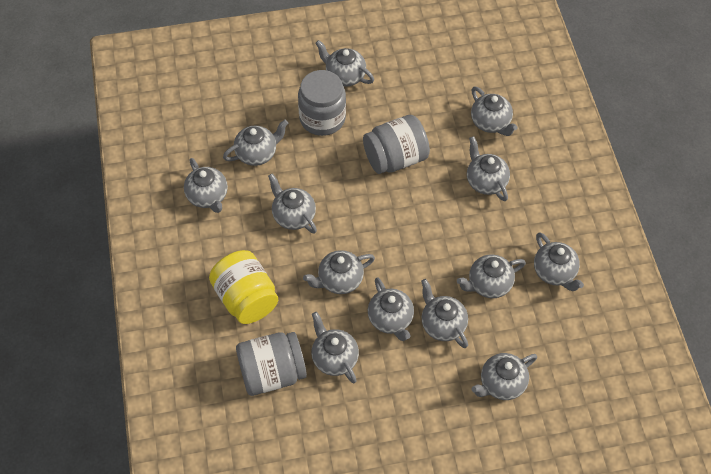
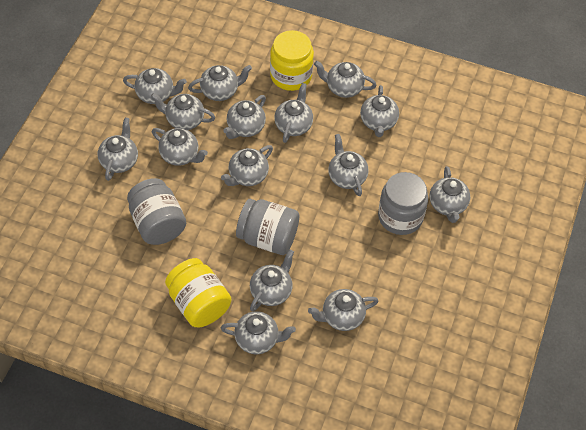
grey teapot: [184,158,228,213] [223,120,288,166] [268,173,317,234] [303,250,375,294] [311,312,359,383] [315,40,374,86] [368,277,414,341] [421,279,468,348] [457,254,526,298] [467,136,510,201] [471,87,518,136] [471,353,537,400] [534,232,584,291] = 13 -> [98,117,138,181] [123,68,187,104] [151,93,215,130] [152,128,208,166] [188,65,252,101] [221,145,273,186] [221,311,296,354] [223,95,266,139] [250,250,294,311] [274,83,313,143] [308,289,378,331] [314,61,376,98] [328,134,369,196] [360,85,399,137] [430,166,470,223] = 15
yellow jar: [209,250,278,324] = 1 -> [165,258,231,327] [270,30,314,91] = 2

